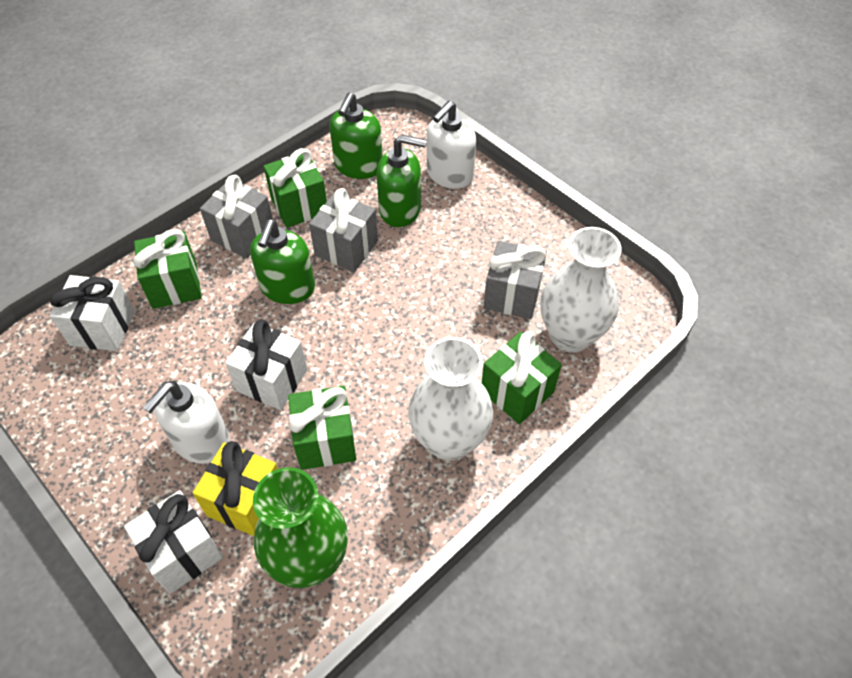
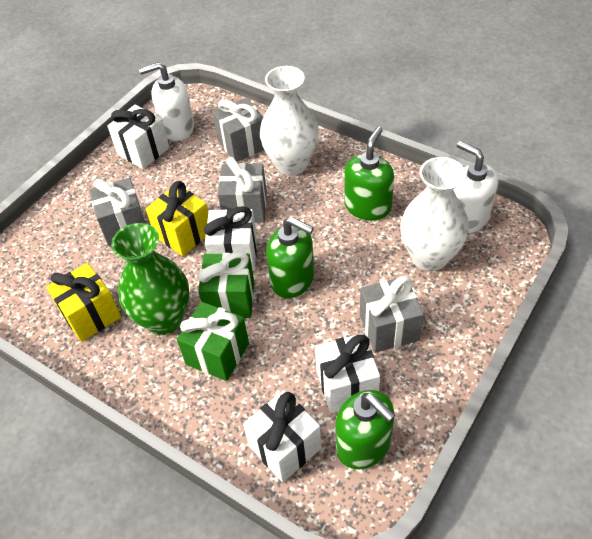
green gift: [133,229,202,309] [264,148,327,228] [288,386,356,470] [482,331,562,424] = 4 -> [177,302,249,381] [198,252,254,318] = 2
grey gift: [200,175,273,258] [309,188,378,272] [484,241,547,319] = 3 -> [89,178,146,246] [213,98,264,162] [218,157,267,223] [360,276,424,353] = 4
white gift: [50,275,135,351] [124,490,223,594] [225,319,308,410] = 3 -> [107,105,170,169] [204,206,257,271] [243,390,322,482] [315,333,380,413] = 4
yellow gift: [193,441,278,536] = 1 -> [46,263,121,342] [146,181,208,256] = 2

